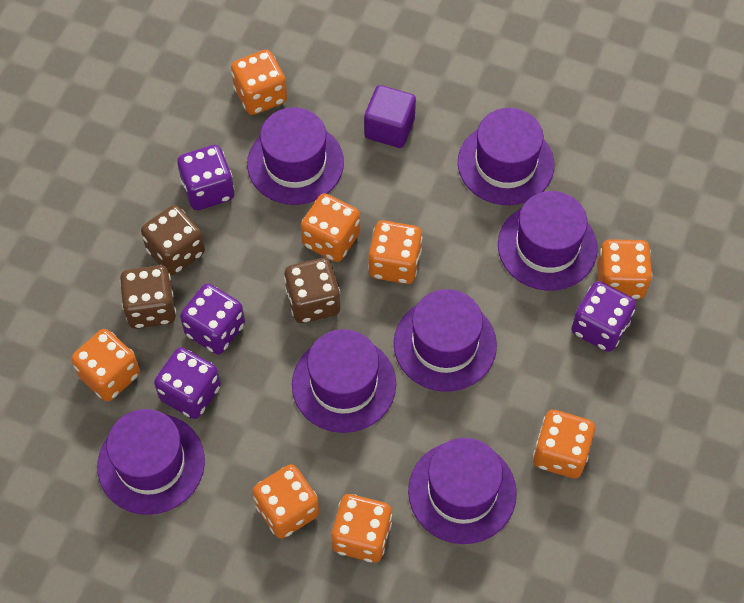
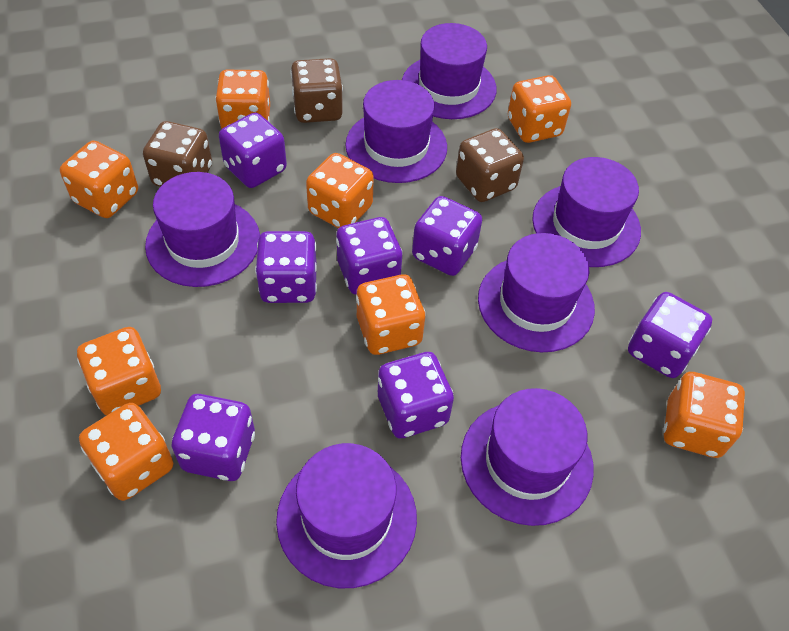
purple cube: [364,85,416,148] = 1 -> none = 0
purple dice: [154,347,221,419] [177,145,234,210] [180,283,245,354] [571,281,636,352] = 4 -> [172,394,255,481] [219,113,287,188] [255,231,317,303] [336,217,403,295] [378,352,454,438] [412,196,482,276] [628,292,712,378] = 7

